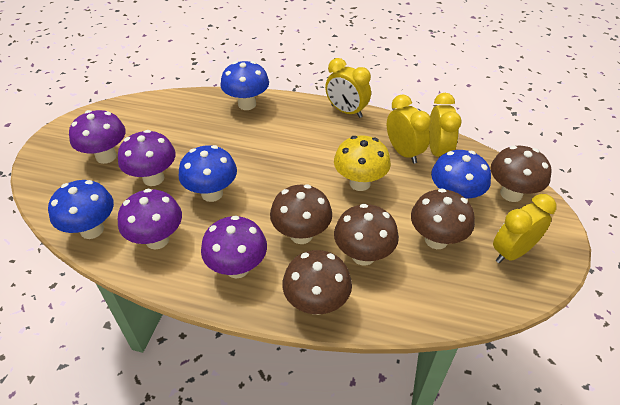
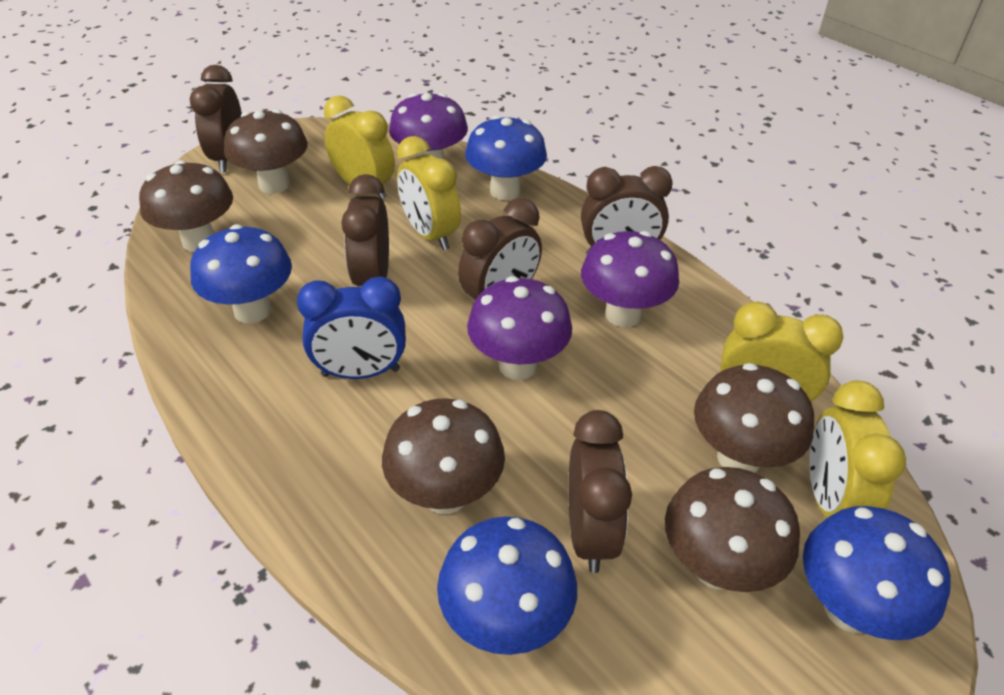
blue clock: none = 0 -> [297,276,406,379] = 1
brown clock: none = 0 -> [190,65,242,172] [341,174,389,286] [458,198,542,300] [569,410,632,573] [581,166,673,254] = 5
purple mushroom: [69,110,126,164] [118,130,176,186] [118,189,182,249] [201,215,267,278] = 4 -> [389,93,468,159] [467,276,572,380] [581,231,679,327] = 3
yellow mushroom: [334,135,391,191] = 1 -> none = 0

